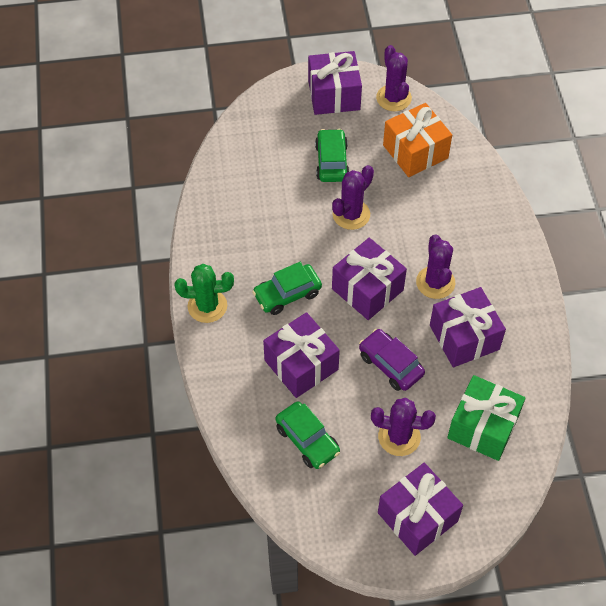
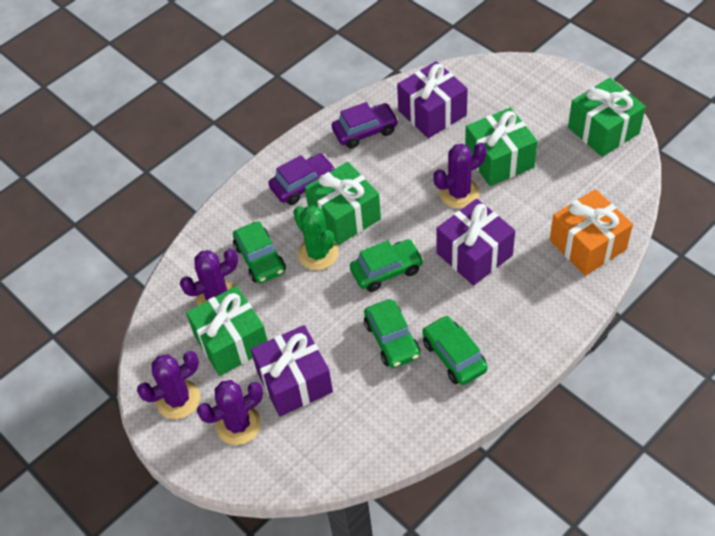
green car: [252,262,322,315] [276,401,340,469] [315,129,349,182] = 3 -> [233,221,286,283] [350,239,424,292] [364,299,420,368] [422,315,488,385] = 4
green gift: [447,375,526,461] = 1 -> [186,286,268,376] [305,162,381,245] [465,107,538,186] [568,78,646,157] = 4
purple car: [359,329,425,391] = 1 -> [268,153,336,205] [332,102,398,149] = 2
purple gift: [263,312,340,398] [308,51,362,115] [332,238,407,320] [378,463,463,556] [430,287,506,367] = 5 -> [251,325,333,417] [397,61,468,138] [436,199,515,286] = 3

